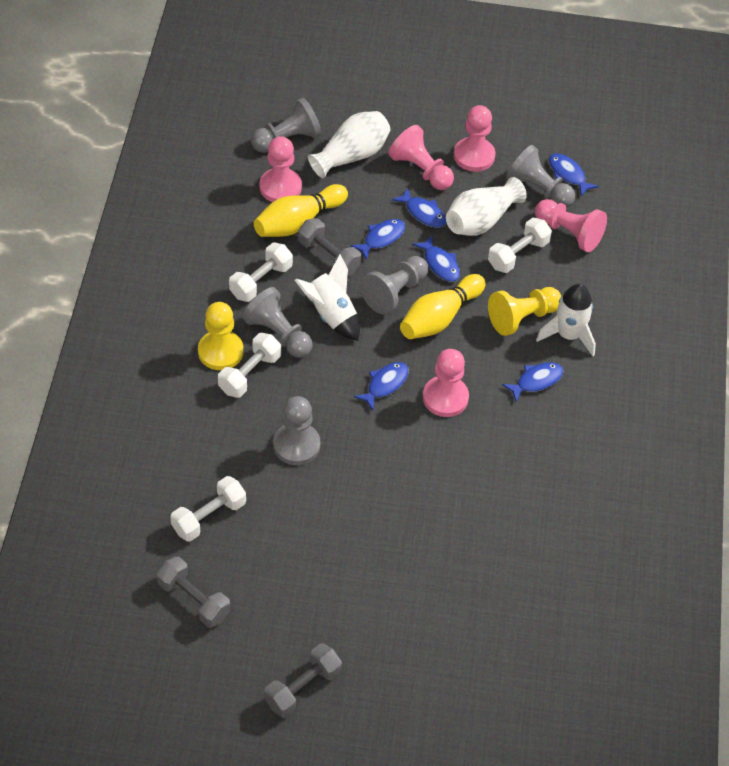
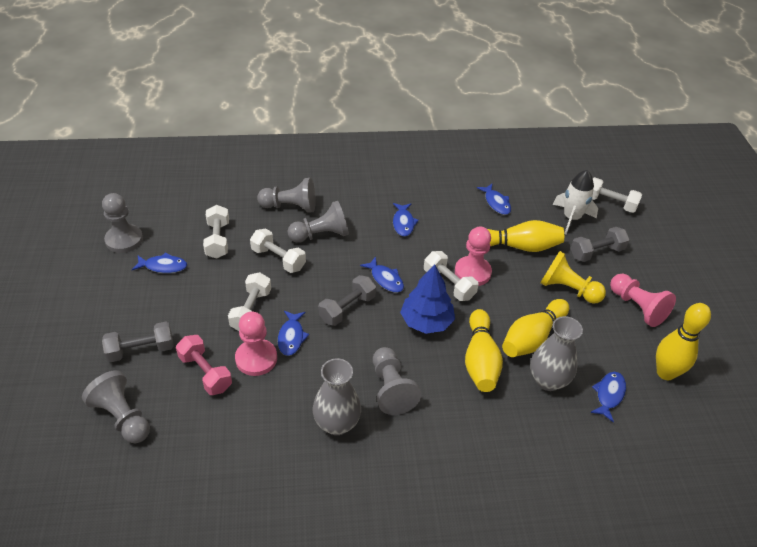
blue tree: none = 0 -> [400,264,455,334] = 1
grey vase: none = 0 -> [313,358,361,435] [531,316,583,391] = 2
pink dumbbell: none = 0 -> [176,335,232,395] = 1
pink pawn: [259,136,302,202] [388,125,454,190] [423,349,469,417] [454,105,495,172] [535,199,607,252] = 5 -> [235,312,277,376] [455,227,492,286] [610,274,676,327] = 3
white dumbbell: [170,476,246,542] [218,333,281,398] [229,243,293,302] [488,218,552,273] = 4 -> [203,205,229,259] [228,272,271,331] [250,229,306,273] [424,251,479,301] [592,177,642,213] = 5
white rocket: [295,254,360,341] [536,284,596,356] = 2 -> [553,170,598,234] = 1
white vase: [308,111,390,179] [446,177,527,236] = 2 -> none = 0
yellow bowling pin: [254,184,348,237] [400,274,486,339] = 2 -> [465,309,503,392] [487,220,564,252] [502,299,569,357] [656,303,711,380] = 4
yellow pawn: [198,302,244,370] [488,287,561,336] = 2 -> [540,251,606,304] = 1

